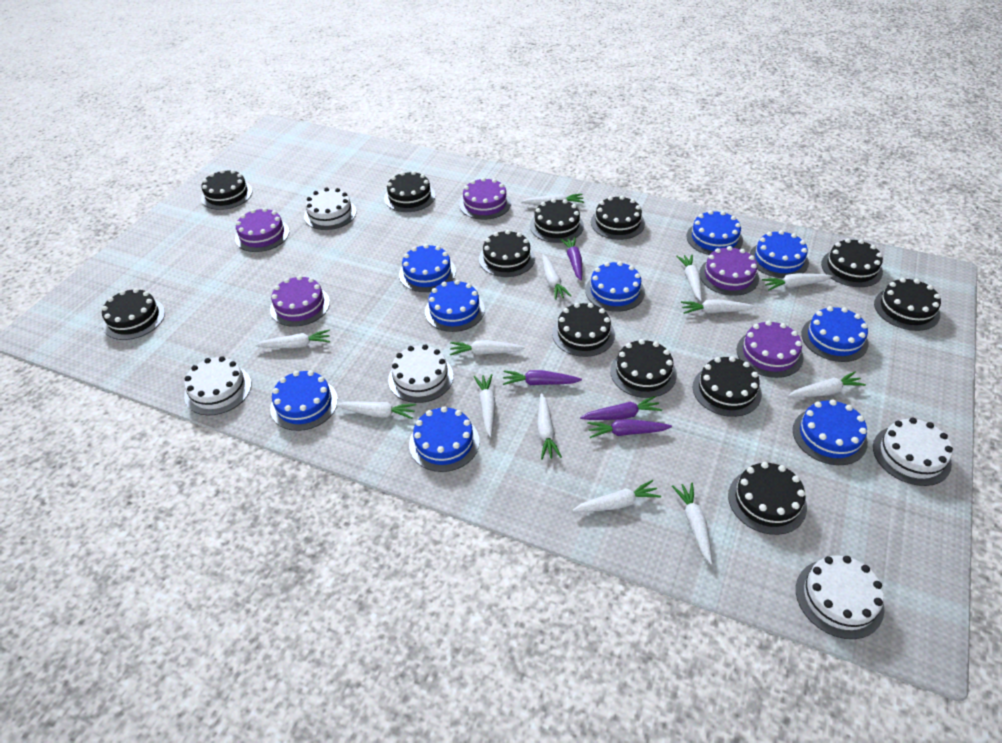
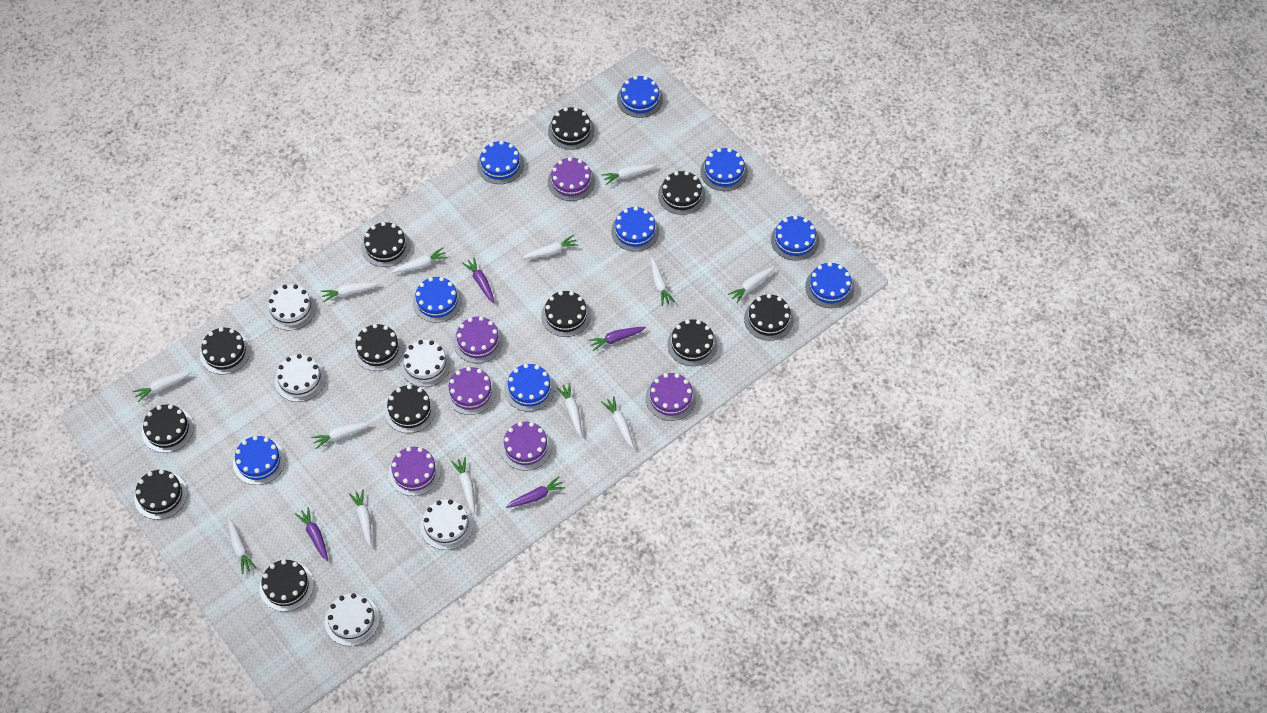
purple cake: [235,208,289,252] [270,275,330,327] [459,177,511,220] [699,246,759,296] [737,320,804,378] = 5 -> [388,447,441,496] [445,367,496,415] [453,316,503,363] [500,422,552,470] [548,157,595,201] [646,373,696,421] = 6

